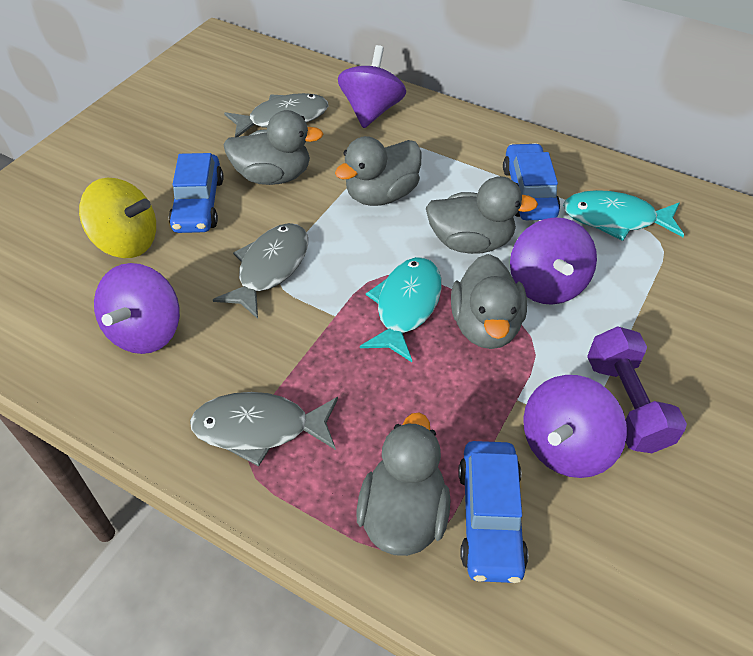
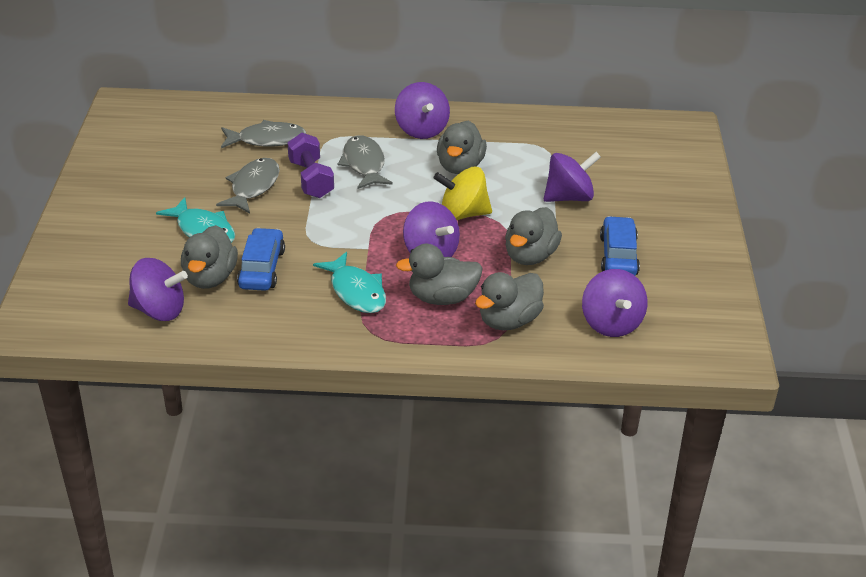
blue car: [169,153,224,233] [458,441,528,583] [503,143,560,220] = 3 -> [237,228,285,291] [600,216,640,276] = 2
purple spinning top: [94,263,180,354] [338,45,406,128] [510,217,597,305] [523,375,627,478] = 4 -> [128,258,188,321] [395,82,450,139] [403,201,460,257] [544,152,601,202] [582,269,647,337] = 5

